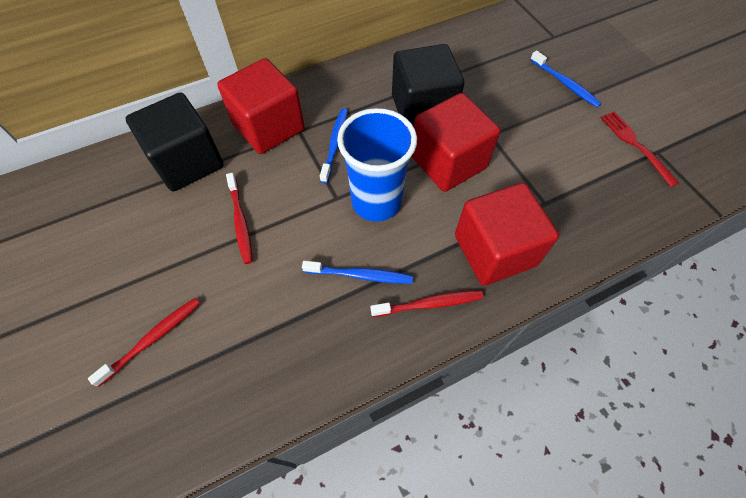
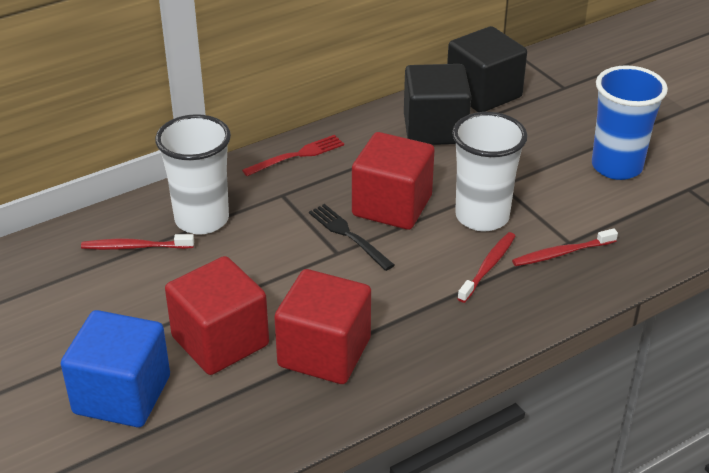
black fork: none = 0 -> [309,204,395,271] = 1
blue cube: none = 0 -> [61,310,170,427] = 1
blue toothbrush: [302,261,413,284] [320,108,348,183] [530,50,602,107] = 3 -> none = 0
white cup: none = 0 -> [155,114,231,235] [452,112,528,231] = 2

